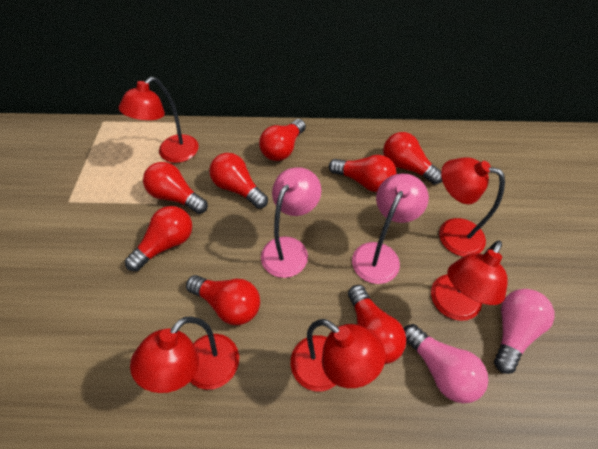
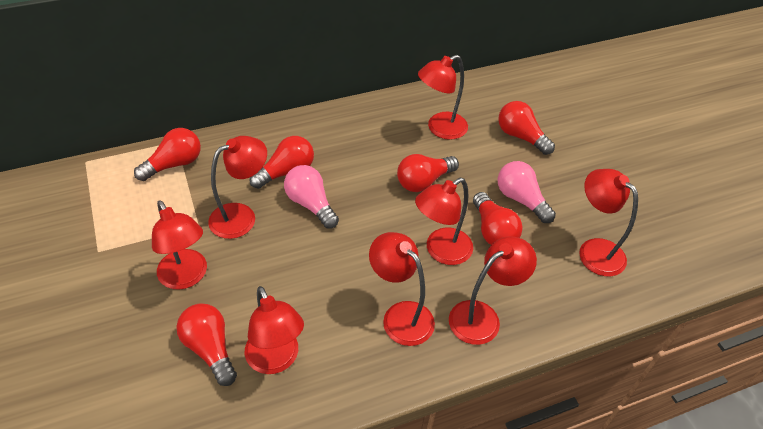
pink lamp: [261,167,321,278] [352,173,429,284] = 2 -> none = 0
red lamp: [118,77,199,163] [130,317,239,393] [291,319,386,391] [431,240,508,321] [439,157,505,257] = 5 -> [152,200,207,290] [208,136,267,239] [245,286,304,374] [369,232,435,346] [415,178,473,265] [418,55,468,140] [449,237,537,345] [579,169,638,276] = 8
red light bulb: [125,206,192,271] [143,162,208,214] [186,275,260,325] [209,153,268,209] [259,119,306,161] [329,155,396,192] [348,285,406,364] [383,132,442,185] = 8 -> [134,128,201,181] [177,303,237,386] [250,136,314,189] [397,154,459,192] [473,192,522,245] [498,101,555,155] = 6

